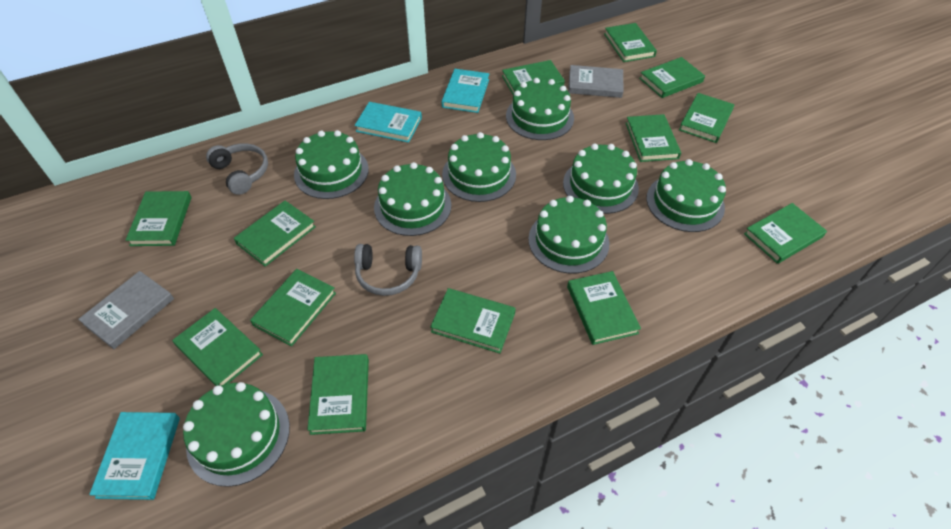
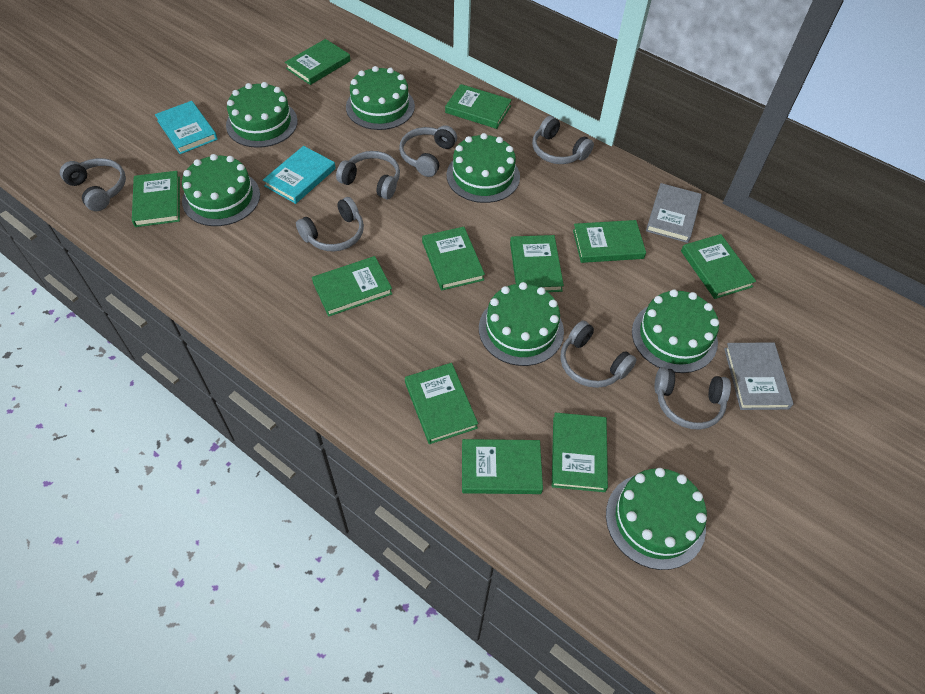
green book: [126,191,191,246] [172,308,263,386] [234,201,316,267] [250,269,336,347] [307,354,369,435] [430,288,516,354] [502,60,565,95] [567,271,641,345] [604,23,657,62] [626,114,681,162] [639,57,705,98] [679,93,734,143] [744,203,827,264] = 13 -> [132,171,180,227] [285,39,350,85] [312,256,392,317] [405,363,478,444] [422,227,485,291] [445,84,512,129] [462,439,543,494] [510,235,564,292] [552,412,608,492] [573,220,646,263] [681,234,756,299] = 11
green cake: [183,382,290,487] [294,130,369,199] [374,162,451,236] [442,132,516,202] [506,78,574,140] [528,196,609,274] [563,144,639,214] [647,159,726,232] = 8 -> [182,154,260,226] [226,82,298,148] [346,66,415,130] [447,133,520,203] [479,282,564,366] [606,468,707,570] [632,289,719,373] = 7
grey headphones: [206,143,268,195] [354,244,422,296] = 2 -> [60,158,126,211] [296,197,364,251] [336,151,400,200] [399,125,457,177] [532,116,594,164] [561,320,636,388] [654,367,731,430] = 7
turquoise book: [89,412,180,500] [354,102,422,143] [442,69,489,113] = 3 -> [155,101,218,154] [263,146,336,204] = 2

